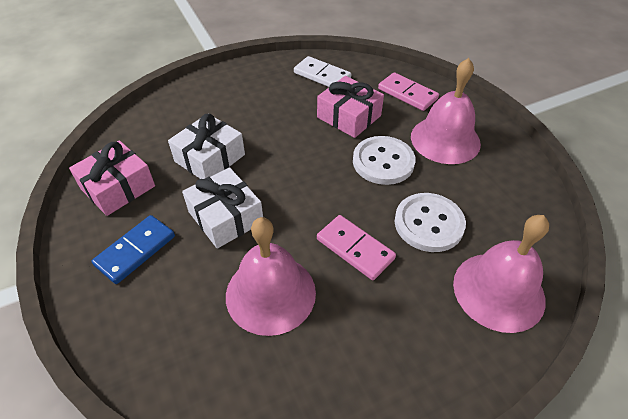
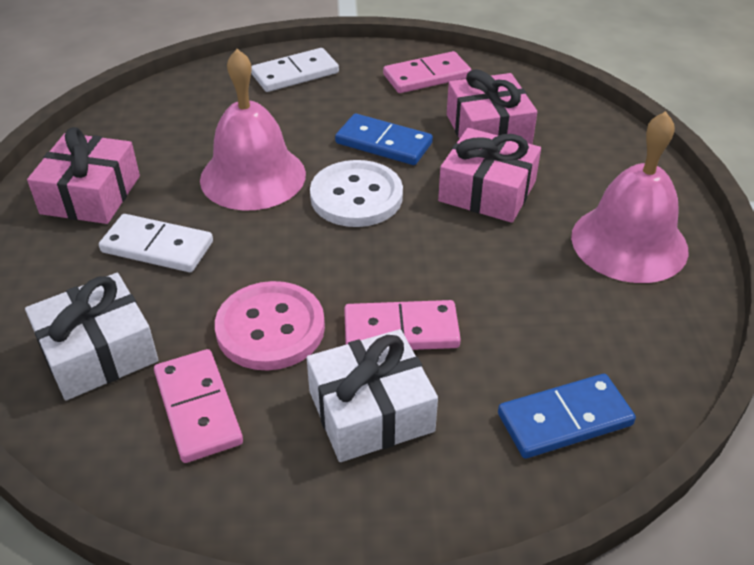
blue domino: [92,215,175,284] = 1 -> [335,114,433,165] [498,374,636,458] = 2
pink bell: [226,217,316,336] [411,58,481,164] [453,215,549,333] = 3 -> [200,49,306,210] [571,111,689,283] = 2
pink button: none = 0 -> [215,281,325,371] = 1
pink domino: [317,215,396,280] [378,72,439,111] = 2 -> [154,349,243,463] [344,300,461,350] [383,51,471,93] = 3
pink gift: [69,140,155,216] [317,76,384,138] = 2 -> [27,127,140,224] [438,128,541,223] [447,69,537,144] = 3
white button: [353,136,416,185] [395,193,466,252] = 2 -> [310,160,403,227] = 1
white domino: [294,56,351,87] = 1 -> [99,214,213,272] [251,48,339,92] = 2

